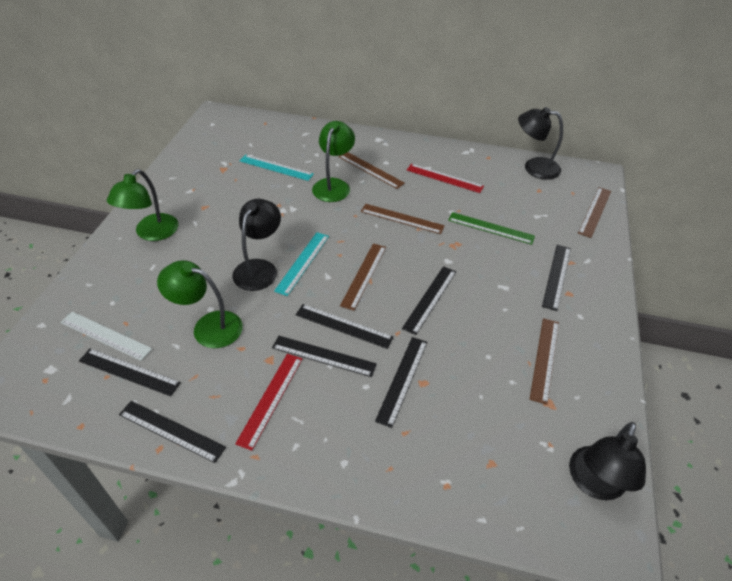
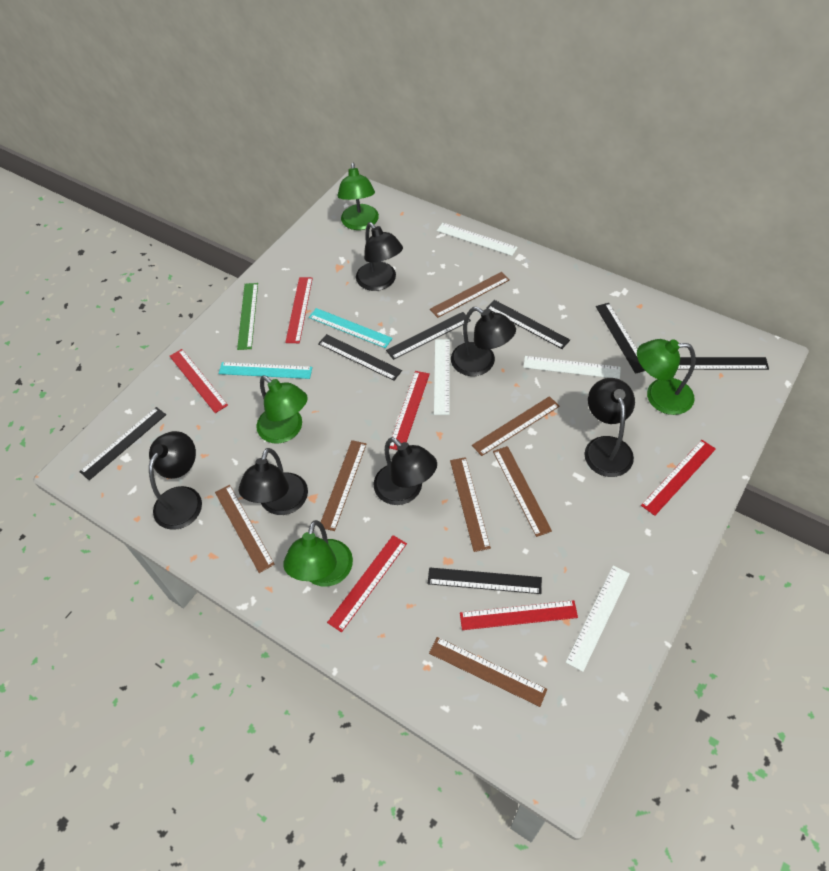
black lamp: [232,199,281,291] [518,107,563,180] [569,422,646,500] = 3 -> [149,431,202,530] [239,448,308,515] [356,222,403,291] [373,437,437,505] [451,307,516,376] [584,378,635,477] = 6
brown ruler: [339,152,405,189] [340,243,386,311] [361,204,445,234] [530,318,559,405] [578,187,611,238] = 5 -> [215,485,275,573] [321,440,367,531] [429,637,547,707] [430,272,510,318] [450,457,491,552] [472,396,560,456] [493,446,552,537] = 7
green lamp: [107,169,178,241] [157,260,243,348] [312,121,355,202] = 3 -> [256,375,308,444] [283,520,353,587] [337,162,379,230] [637,339,696,415] = 4
red ruler: [235,354,302,451] [407,164,484,193] = 2 -> [170,349,228,413] [285,277,313,343] [327,535,407,632] [389,371,430,450] [460,600,578,630] [641,440,716,516] = 6
white ruler: [60,312,152,361] = 1 -> [434,339,450,415] [437,223,518,256] [523,356,621,379] [566,565,630,672] = 4

